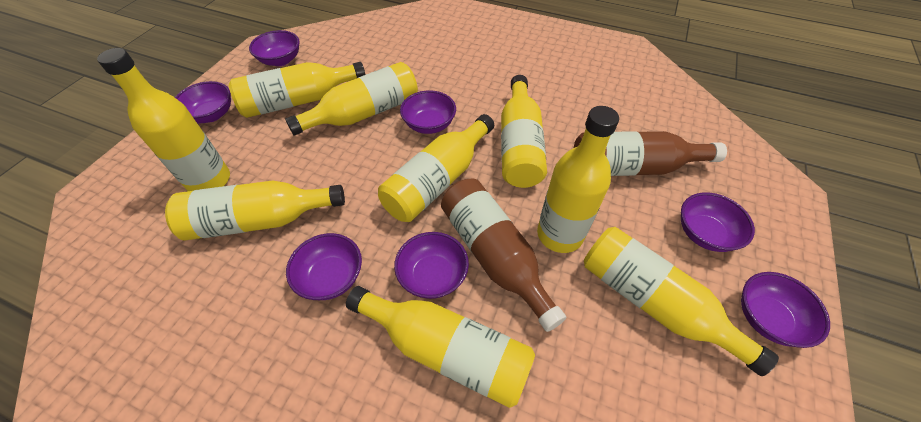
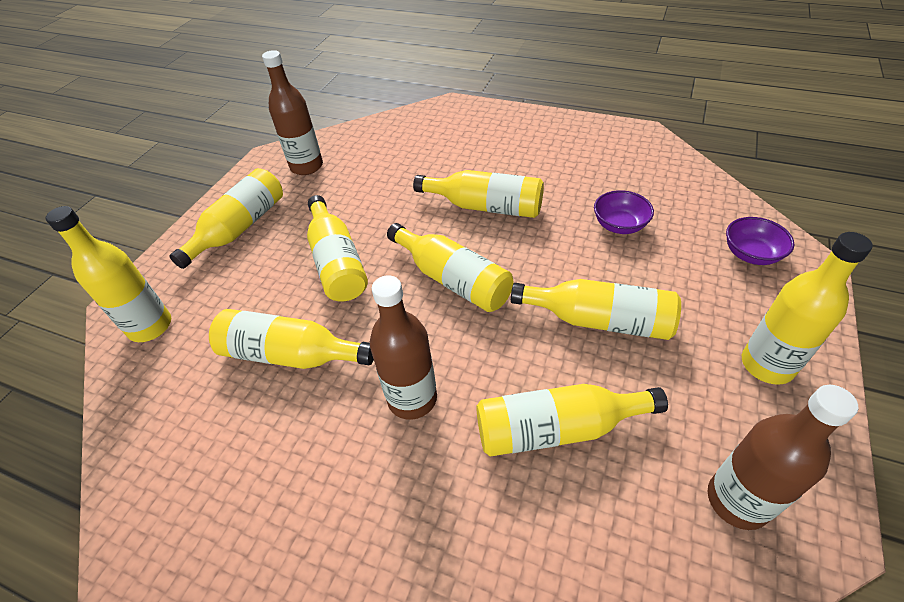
brown bottle: [441,179,566,332] [574,131,727,176] = 2 -> [262,50,323,175] [370,275,437,420] [707,385,858,530] = 3
purple bowl: [175,81,231,123] [249,30,300,66] [286,233,362,300] [394,232,469,299] [400,90,456,134] [681,192,755,252] [741,272,830,348] = 7 -> [594,190,654,234] [726,217,795,265] = 2

